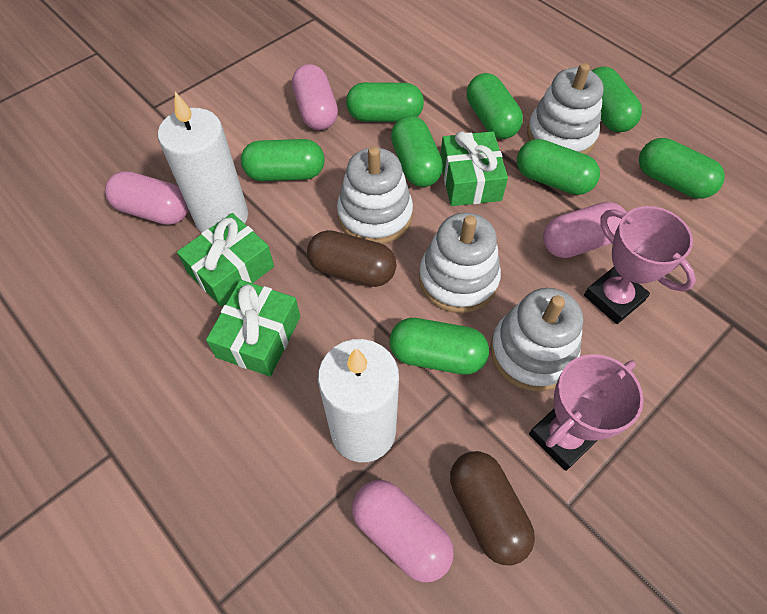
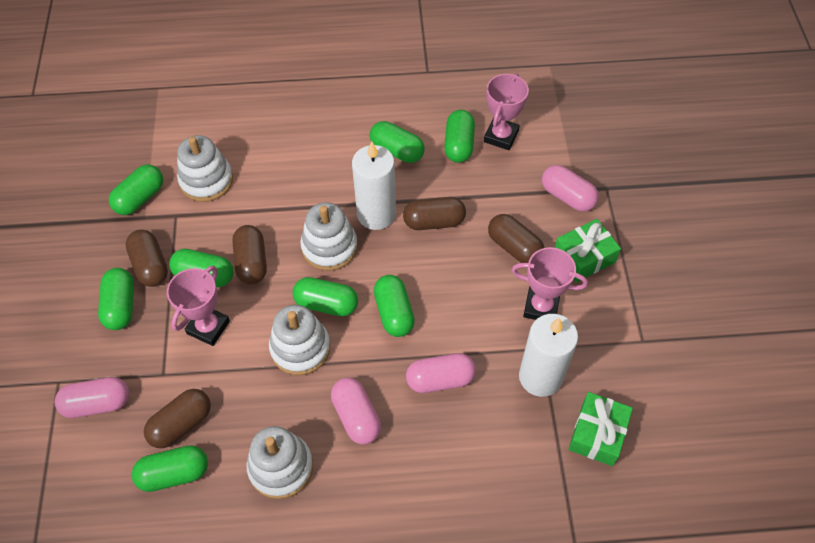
brown capsule: [307,230,396,287] [450,451,535,565] = 2 -> [125,230,168,287] [144,389,211,448] [232,225,267,285] [403,197,466,230] [488,214,544,263] = 5
green gift: [177,213,274,307] [206,280,300,377] [440,131,508,206] = 3 -> [555,219,621,282] [568,392,633,466] = 2
pink trophy: [529,354,644,471] [584,206,696,324] = 2 -> [167,265,230,346] [484,73,529,150] [512,247,588,320] = 3

